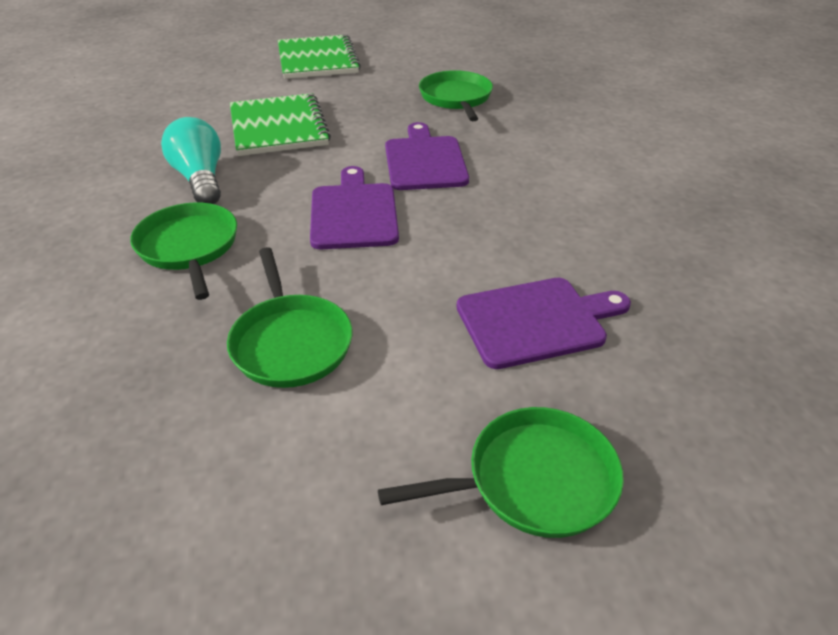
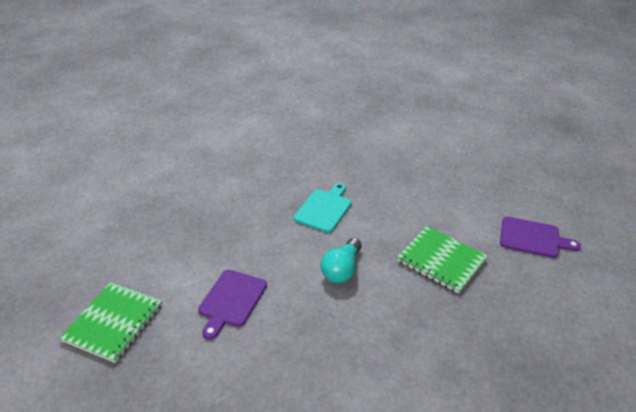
green pan: [130,202,237,300] [227,247,352,388] [378,407,624,538] [419,70,493,121] = 4 -> none = 0
purple cutting board: [310,166,399,249] [385,122,469,190] [457,278,631,369] = 3 -> [198,270,267,340] [500,217,581,258] = 2
turquoise cutting board: none = 0 -> [294,183,351,233] = 1

